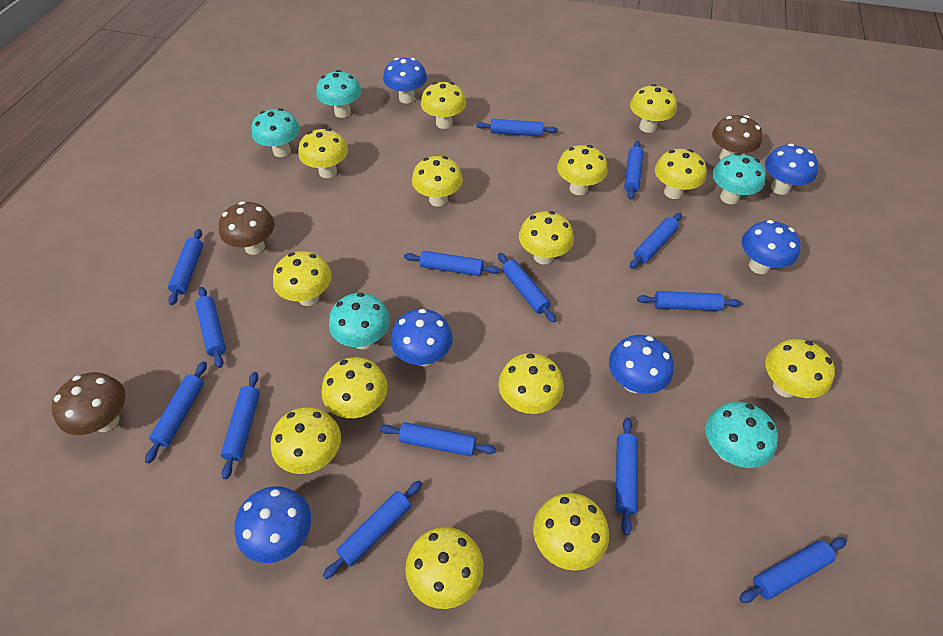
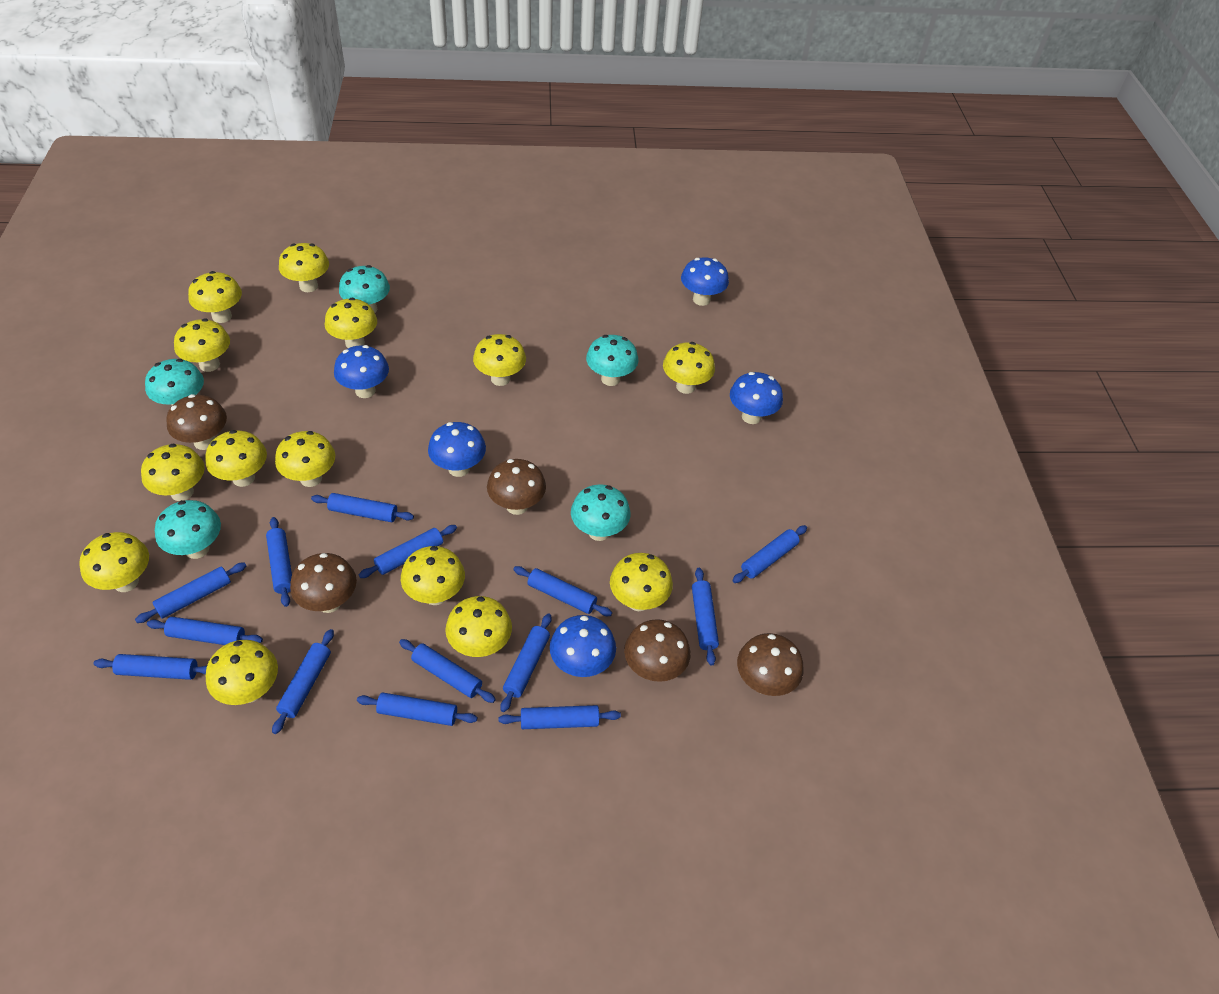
blue mushroom: [234,486,311,563] [383,58,427,104] [390,309,453,366] [609,335,674,394] [741,220,801,274] [765,144,819,195] = 6 -> [334,345,389,398] [428,422,486,477] [550,615,616,677] [681,257,729,306] [730,372,783,424] = 5
brown mushroom: [51,372,126,435] [219,201,275,255] [712,115,762,160] = 3 -> [166,394,227,450] [290,553,357,613] [487,459,546,515] [624,619,691,682] [737,633,803,696] = 5

